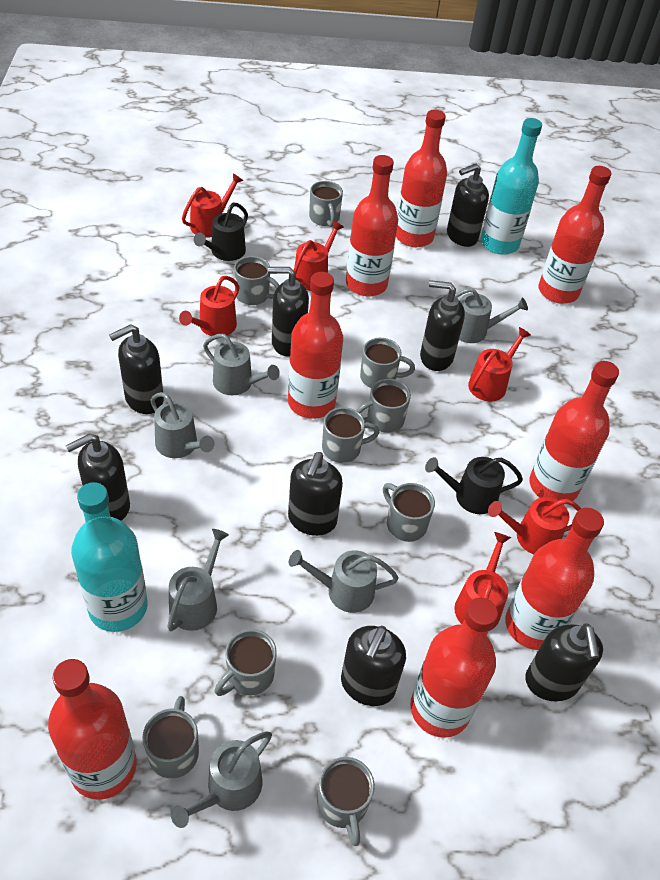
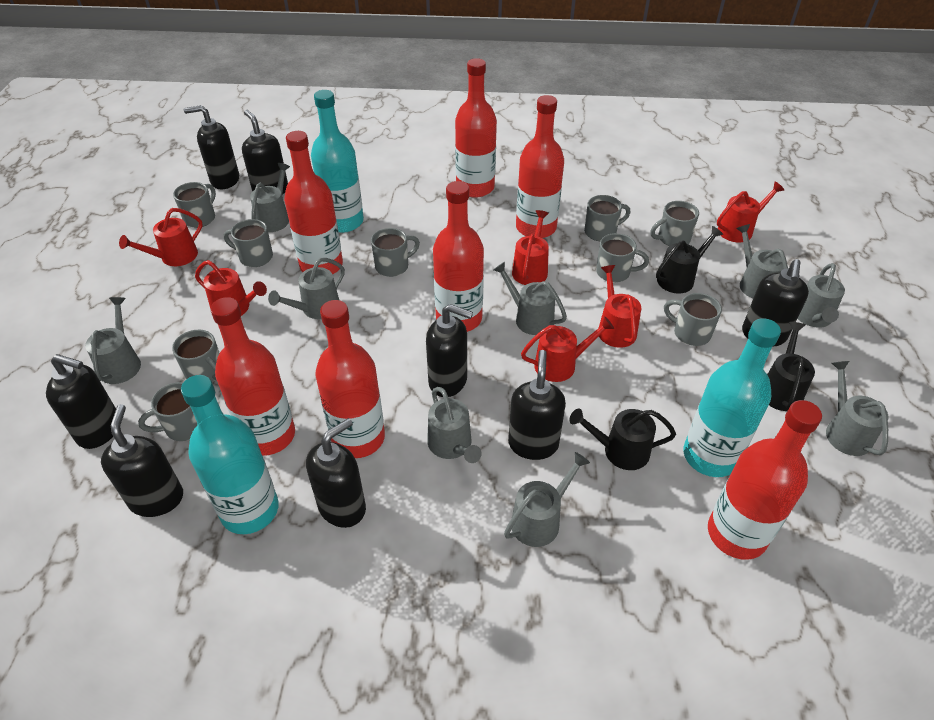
black watering can: [194,203,248,261] [425,457,523,514] = 2 -> [569,408,676,470] [656,226,723,293] [767,322,815,411] = 3
grey watering can: [150,392,215,458] [167,529,229,631] [171,731,272,828] [203,334,280,395] [289,550,399,613] [455,288,528,343] = 6 -> [85,297,141,384] [250,163,290,232] [268,258,345,319] [427,387,482,463] [493,262,567,335] [504,452,590,547] [736,224,788,299] [798,263,845,328] [826,361,888,456] = 9
red bottle: [48,659,137,800] [288,272,343,419] [346,155,398,296] [396,110,447,247] [410,598,498,738] [505,508,604,650] [530,361,619,505] [538,166,611,304] = 8 -> [210,297,295,456] [284,131,343,274] [315,300,385,458] [433,181,484,332] [455,58,497,198] [516,95,564,238] [708,400,822,560] = 7
turquoise bottle: [71,482,148,632] [481,118,542,255] = 2 -> [181,375,279,534] [311,90,364,233] [683,318,781,477] = 3

